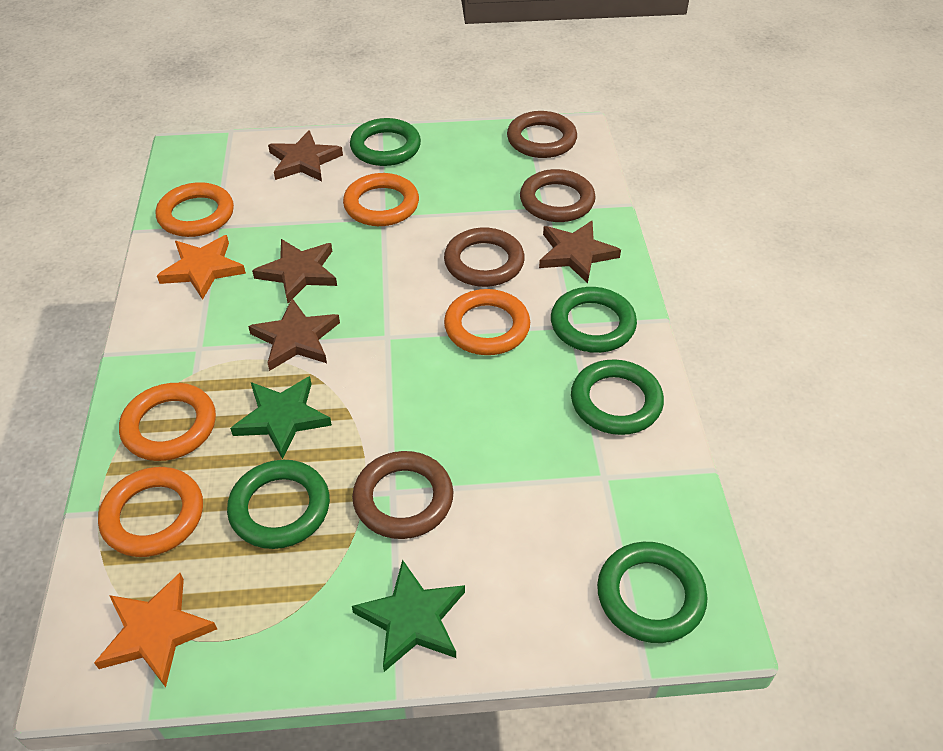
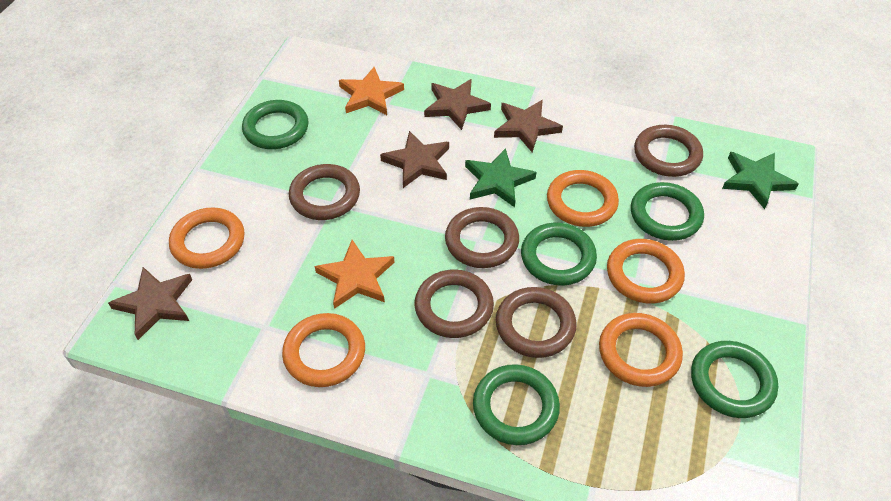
brown ring: [352,451,453,539] [444,227,525,287] [507,111,577,158] [520,169,596,222] = 4 -> [289,164,360,220] [415,269,494,338] [445,207,519,268] [496,287,577,358] [634,125,703,177] = 5

